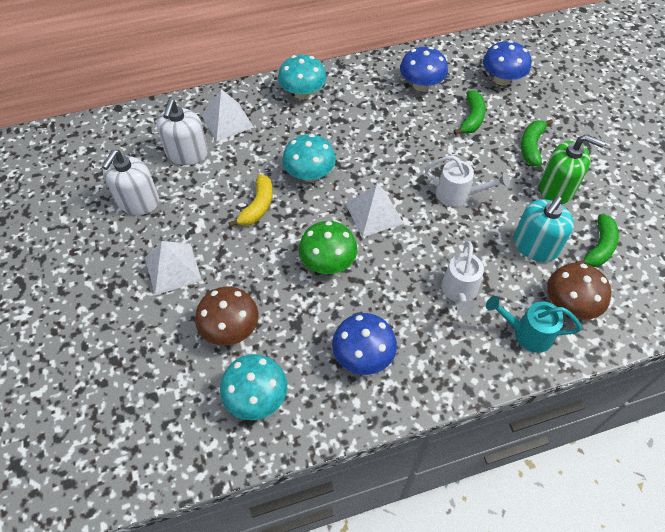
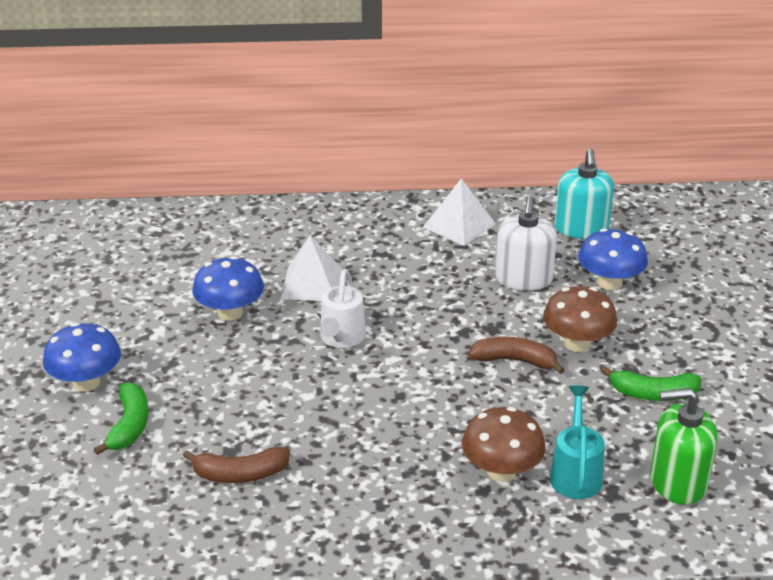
brown banana: none = 0 -> [183,447,290,483] [469,337,565,374] = 2
green banana: [454,90,486,135] [521,119,553,167] [575,214,619,267] = 3 -> [94,382,149,455] [601,366,701,401] = 2
green mushroom: [298,221,357,274] = 1 -> none = 0
turquoise mushroom: [220,354,287,420] [278,55,326,100] [282,134,336,182] = 3 -> none = 0
white pyramid: [145,241,202,295] [201,89,254,141] [345,184,404,237] = 3 -> [280,235,343,301] [423,178,496,246] = 2
white soap dispenser: [102,150,159,215] [156,99,208,165] = 2 -> [495,197,557,291] = 1
white watering can: [425,155,510,207] [441,241,484,316] = 2 -> [320,269,366,348] = 1
yellow banana: [229,174,273,227] = 1 -> none = 0

